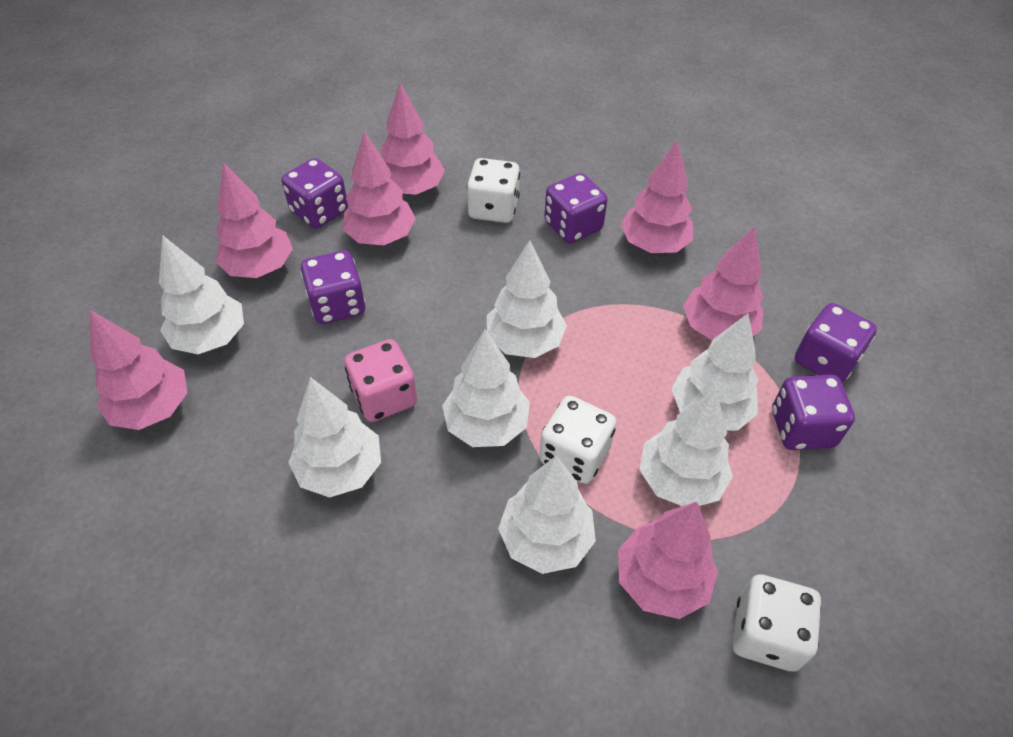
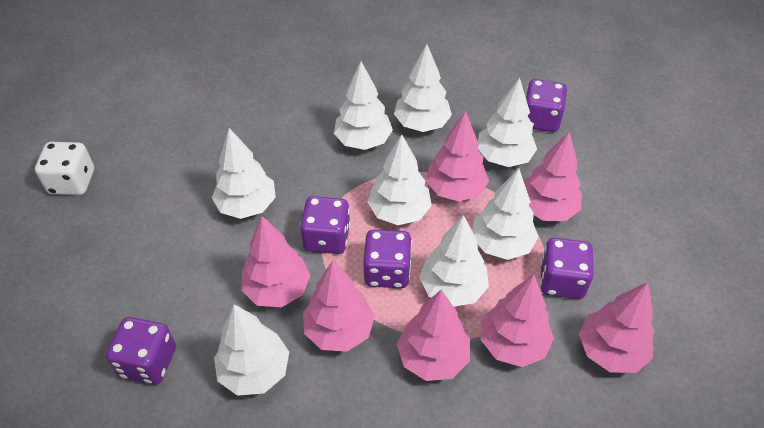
pink dice: [344,339,417,422] = 1 -> none = 0
white dice: [467,158,520,223] [539,396,616,484] [732,574,821,671] = 3 -> [35,142,94,195] = 1
white tree: [159,235,244,354] [288,377,381,498] [442,329,530,447] [487,240,567,358] [498,455,596,574] [640,389,733,506] [671,314,759,431] = 7 -> [212,128,276,219] [214,304,289,396] [334,62,393,150] [368,134,432,225] [394,44,452,132] [419,215,489,307] [472,168,538,260] [477,78,537,167] = 8

